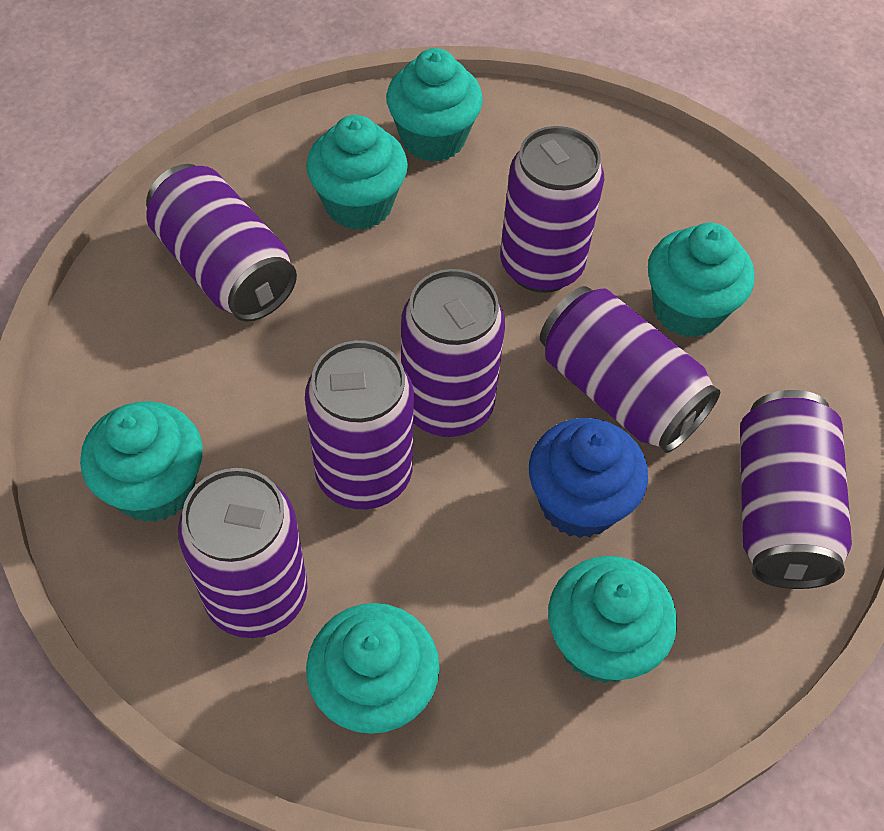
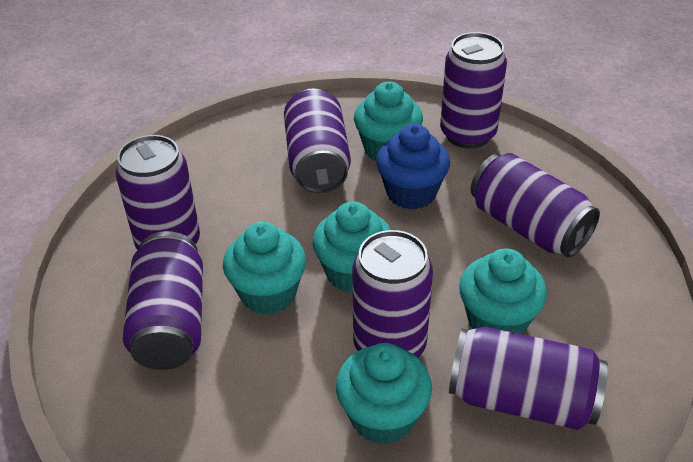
turquoise cupcake: [80,401,203,522] [306,115,408,230] [306,603,440,734] [386,48,483,162] [548,556,677,683] [648,223,755,338] = 6 -> [223,222,306,315] [312,202,391,293] [336,343,432,445] [354,82,423,161] [459,249,547,334] = 5

